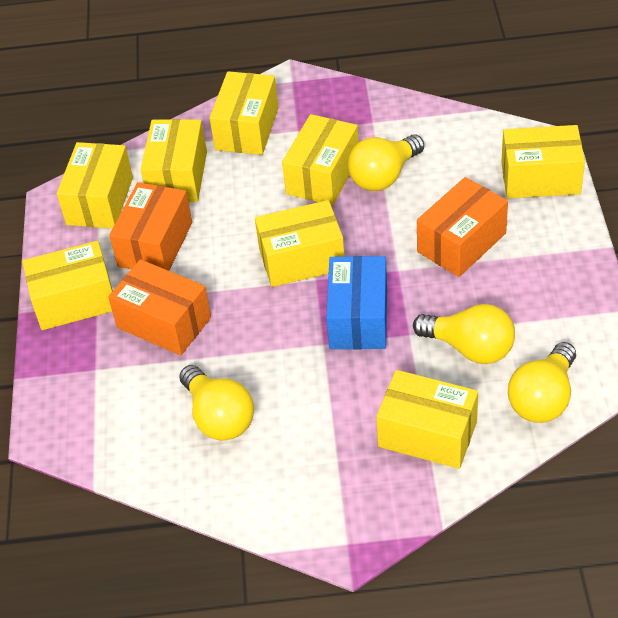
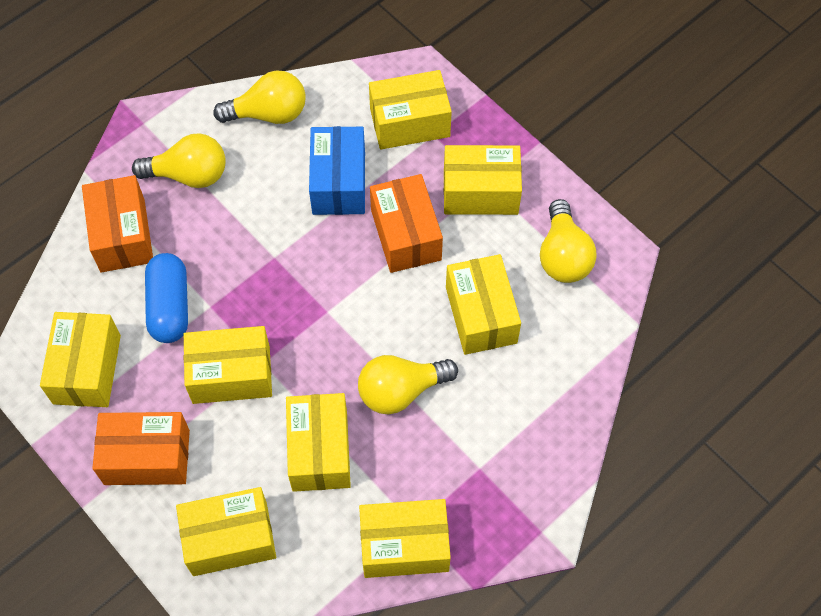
blue capsule: none = 0 -> [145,253,188,343] = 1

